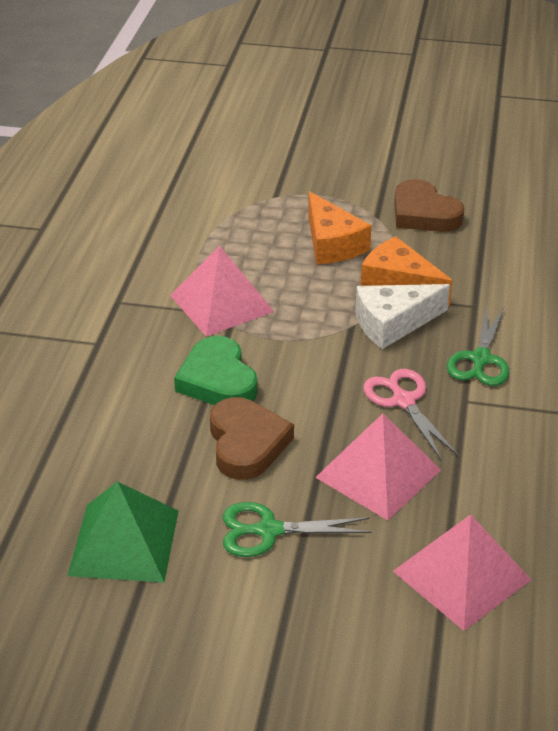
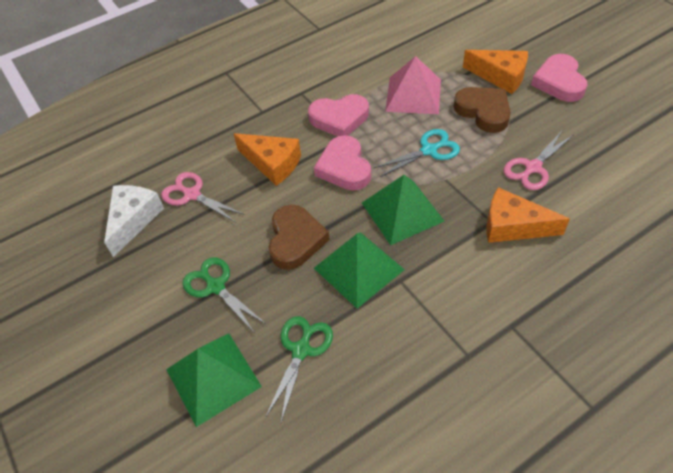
green heart: [174,336,258,405] = 1 -> none = 0
green pyramid: [68,481,179,583] = 1 -> [166,334,262,427] [314,232,405,308] [362,175,445,245] = 3
orange cheese: [308,191,372,265] [361,236,452,306] = 2 -> [234,133,301,186] [463,50,528,94] [486,187,570,243] = 3
pink heart: none = 0 -> [308,94,369,137] [314,135,371,190] [531,54,588,102] = 3
pink pyramid: [170,246,274,337] [315,413,441,520] [393,514,531,631] = 3 -> [385,56,441,114] = 1
pink scissors: [363,369,458,459] = 1 -> [161,172,245,223] [503,131,573,190] = 2
turquoise scissors: none = 0 -> [374,129,460,177] = 1

